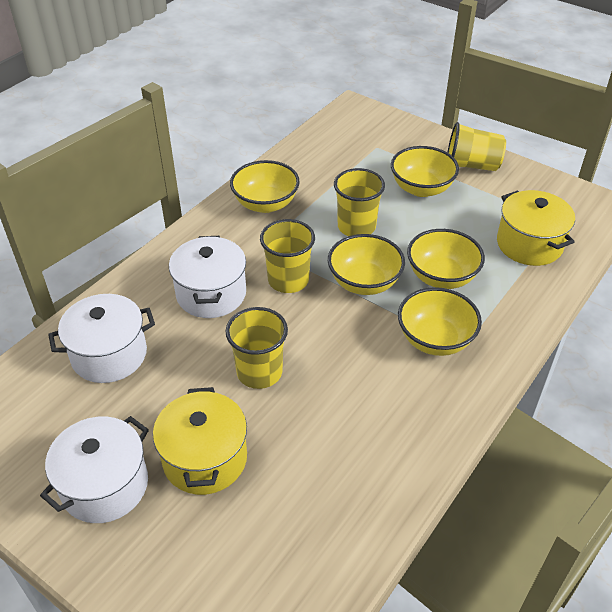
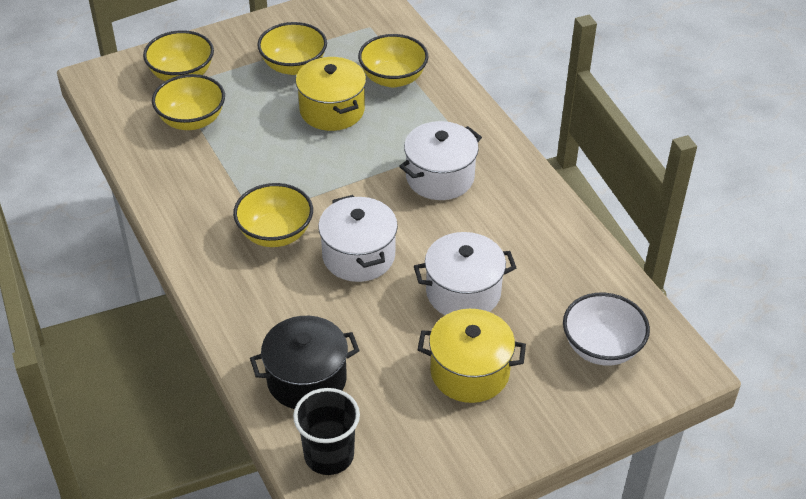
black cup: none = 0 -> [293,388,360,475] = 1
black pot: none = 0 -> [250,316,360,409] = 1
white bowl: none = 0 -> [563,293,650,366] = 1
yellow cup: [225,307,288,389] [260,219,315,293] [334,168,385,236] [447,122,506,171] = 4 -> none = 0

